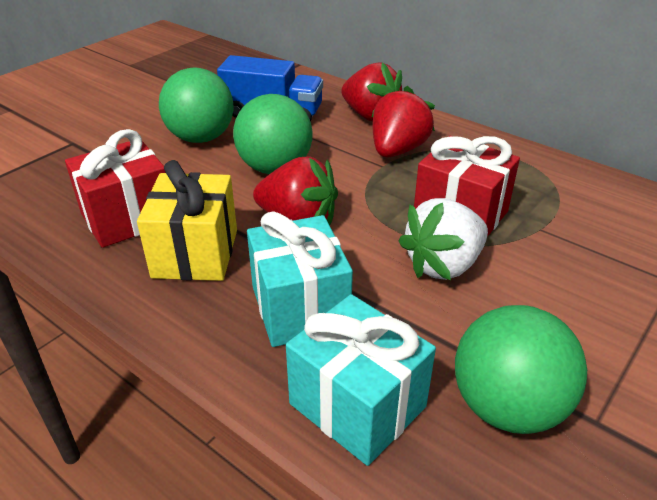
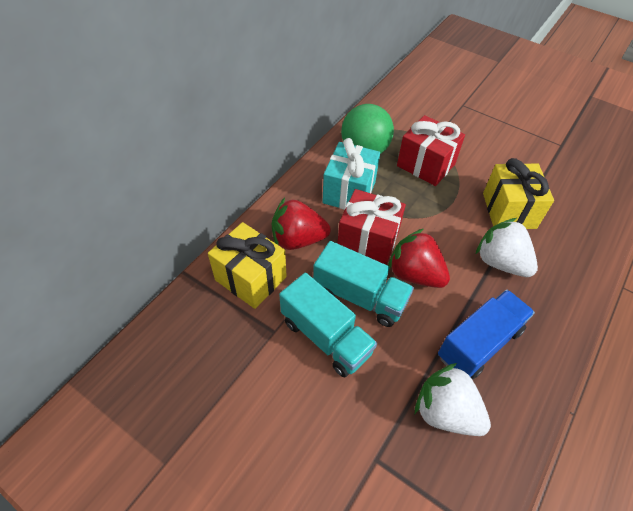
green ball: [159,68,234,143] [233,94,313,174] [455,305,587,434] = 3 -> [341,104,394,154] = 1
red strawberry: [253,156,338,225] [341,62,402,122] [373,86,435,158] = 3 -> [272,197,331,250] [388,229,450,288] = 2
turquoise gift: [247,211,353,347] [286,294,436,466] = 2 -> [322,138,380,210] = 1
turquoise truck: none = 0 -> [279,273,377,377] [313,241,414,327] = 2
white strawberry: [398,198,488,280] = 1 -> [415,363,491,436] [475,218,538,277] = 2
yellow gift: [137,160,237,281] = 1 -> [208,222,287,309] [483,158,554,229] = 2

